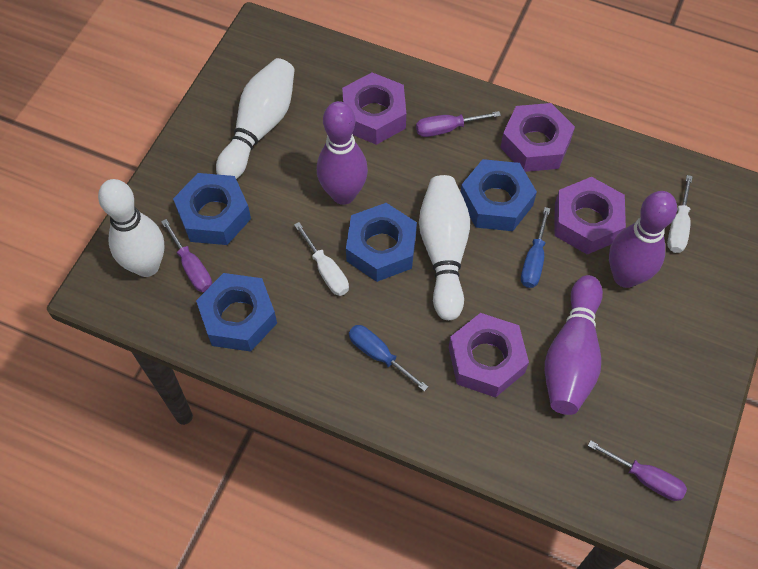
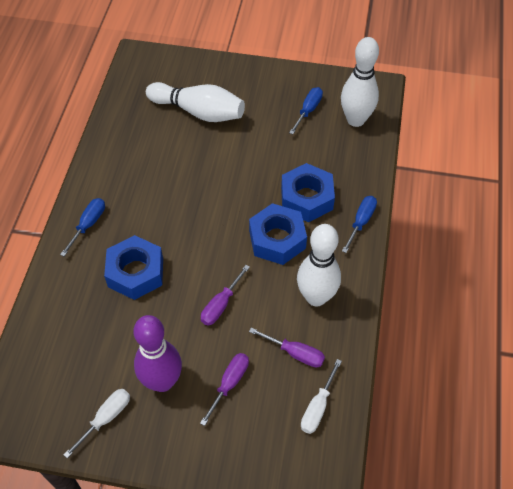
blue nut: [173,173,251,245] [196,273,277,352] [346,203,417,282] [461,159,537,231] = 4 -> [104,235,163,300] [249,203,307,265] [281,163,335,222] = 3
blue screwdriver: [349,325,428,391] [521,207,550,288] = 2 -> [60,198,105,256] [289,87,323,134] [342,196,377,253] = 3
purple bowling pin: [317,101,368,205] [545,275,603,415] [609,191,677,288] = 3 -> [133,315,182,392] = 1
purple nut: [342,72,406,145] [449,313,529,398] [500,103,575,172] [554,177,626,255] = 4 -> none = 0

